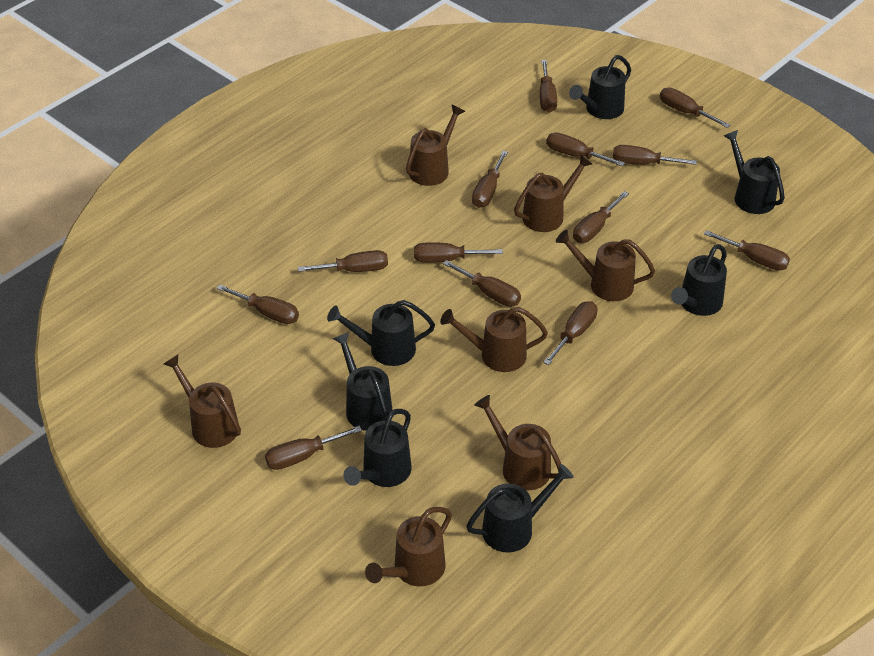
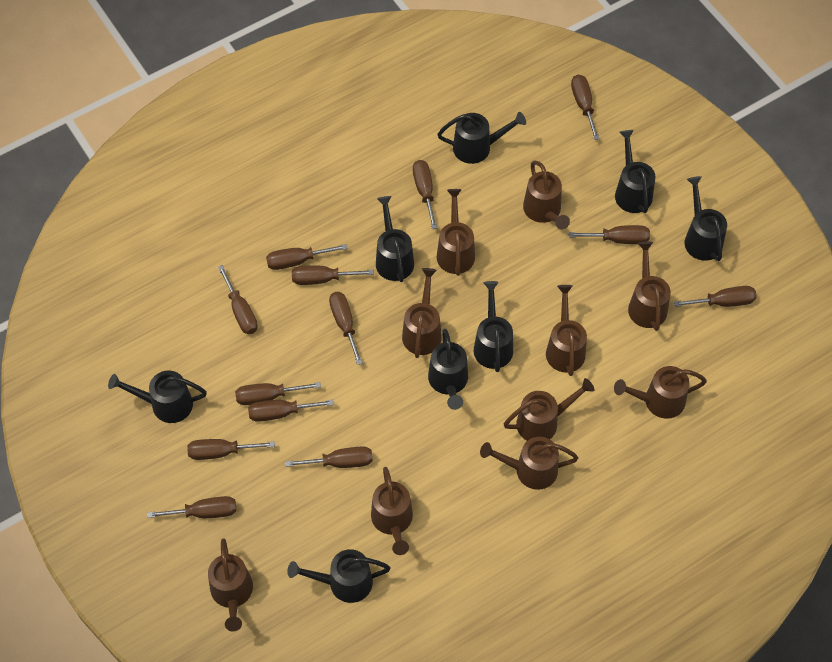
black watering can: [327,300,435,366] [333,332,392,431] [343,409,412,487] [467,464,574,553] [569,55,631,119] [671,244,727,316] [724,130,785,214] = 7 -> [108,370,207,423] [287,549,390,603] [376,196,414,282] [428,329,468,410] [438,112,526,164] [474,281,513,372] [615,130,655,213] [685,176,727,261] = 8
brown watering can: [164,355,241,448] [365,507,452,586] [406,105,465,186] [440,307,548,372] [474,395,561,490] [514,154,592,232] [556,230,655,301] = 7 -> [208,539,253,632] [371,467,413,555] [402,268,442,358] [437,189,475,276] [480,437,578,490] [504,378,594,441] [523,161,570,229] [546,285,587,376] [614,366,707,419] [628,242,671,331] = 10

